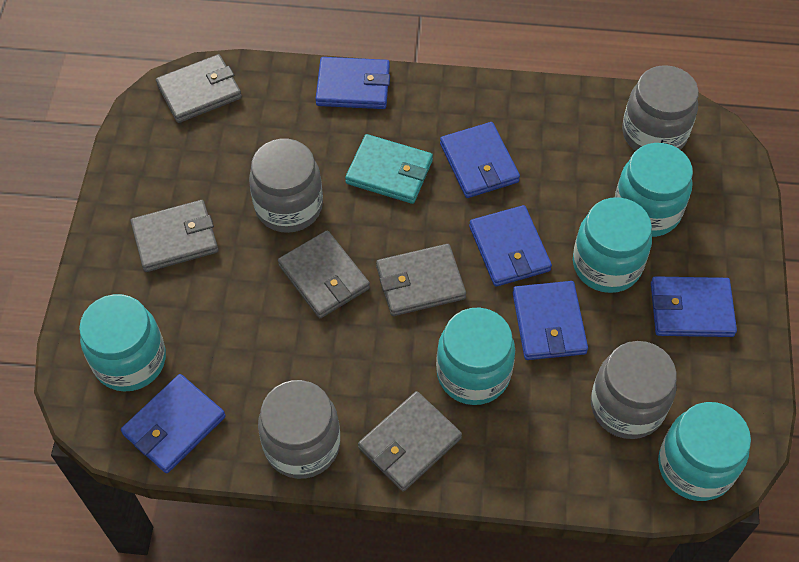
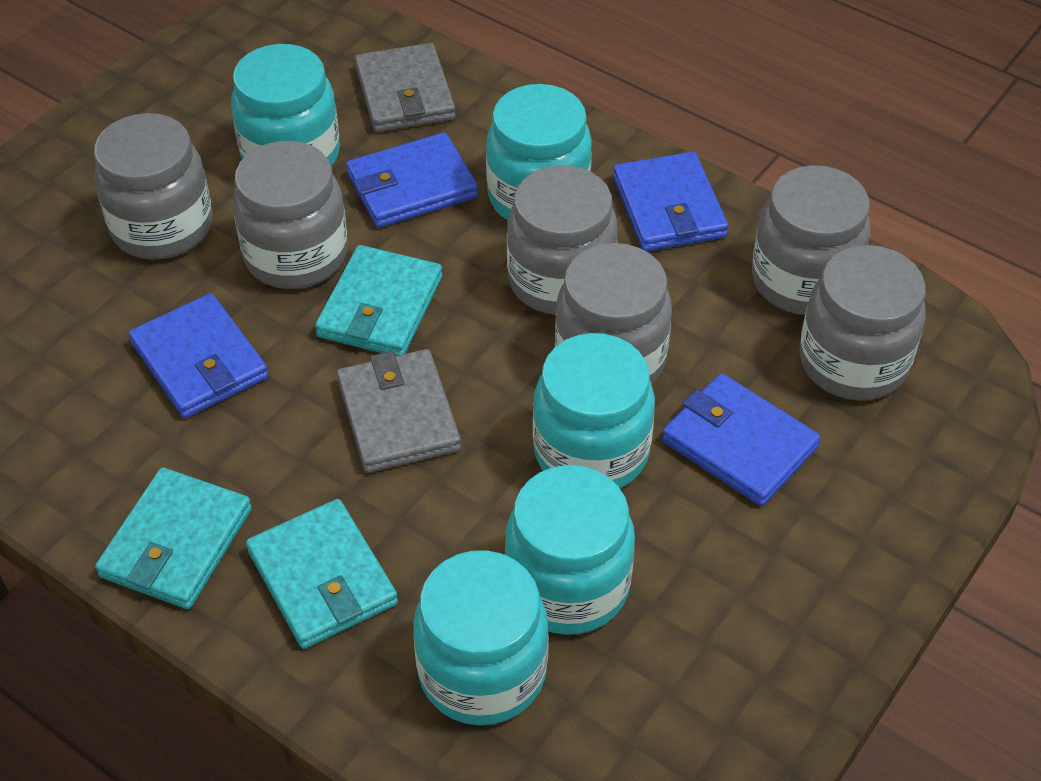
blue wallet: [121,374,226,474] [316,57,390,109] [440,122,520,198] [469,205,552,287] [513,281,588,360] [651,276,737,337] = 6 -> [129,293,269,418] [346,133,478,228] [613,152,729,252] [662,373,821,506] = 4
grey jar: [249,139,323,233] [258,380,340,479] [591,341,677,439] [622,65,699,151] = 4 -> [94,113,213,259] [233,141,348,289] [507,165,618,315] [555,243,672,385] [752,165,871,315] [799,245,926,401] = 6
grey wallet: [131,200,218,272] [156,54,242,123] [278,230,370,318] [358,391,462,491] [376,244,466,316] = 5 -> [337,349,461,473] [355,43,456,132] = 2
turquoise wallet: [345,134,433,204] = 1 -> [95,467,252,609] [246,499,398,649] [315,245,443,356] = 3

